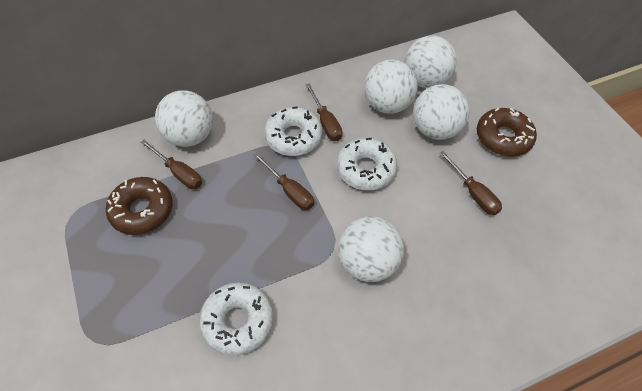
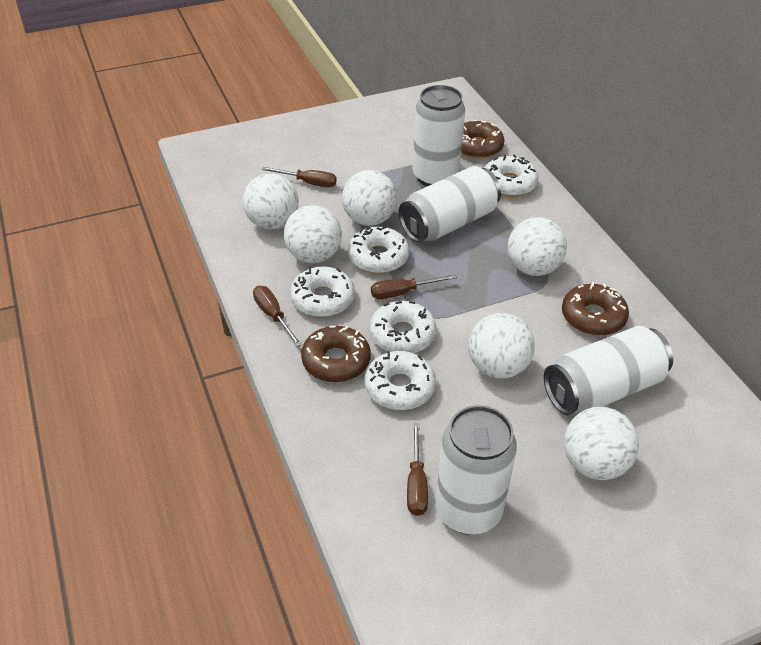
brown donut: [106,177,173,235] [477,108,537,157] = 2 -> [301,326,371,382] [461,120,505,159] [562,282,629,336] = 3
white ball: [155,91,213,147] [338,216,404,282] [364,59,418,114] [405,35,457,88] [413,84,470,140] = 5 -> [243,173,299,230] [284,205,342,263] [342,170,397,226] [468,313,535,379] [508,217,567,276] [564,407,639,480] = 6
white can: none = 0 -> [399,166,501,243] [413,85,465,186] [435,405,517,535] [544,326,673,415] = 4
white donut: [199,282,273,356] [264,107,323,156] [336,138,397,191] = 3 -> [290,266,355,317] [348,226,409,273] [365,351,436,410] [369,301,437,353] [485,155,538,197] = 5

